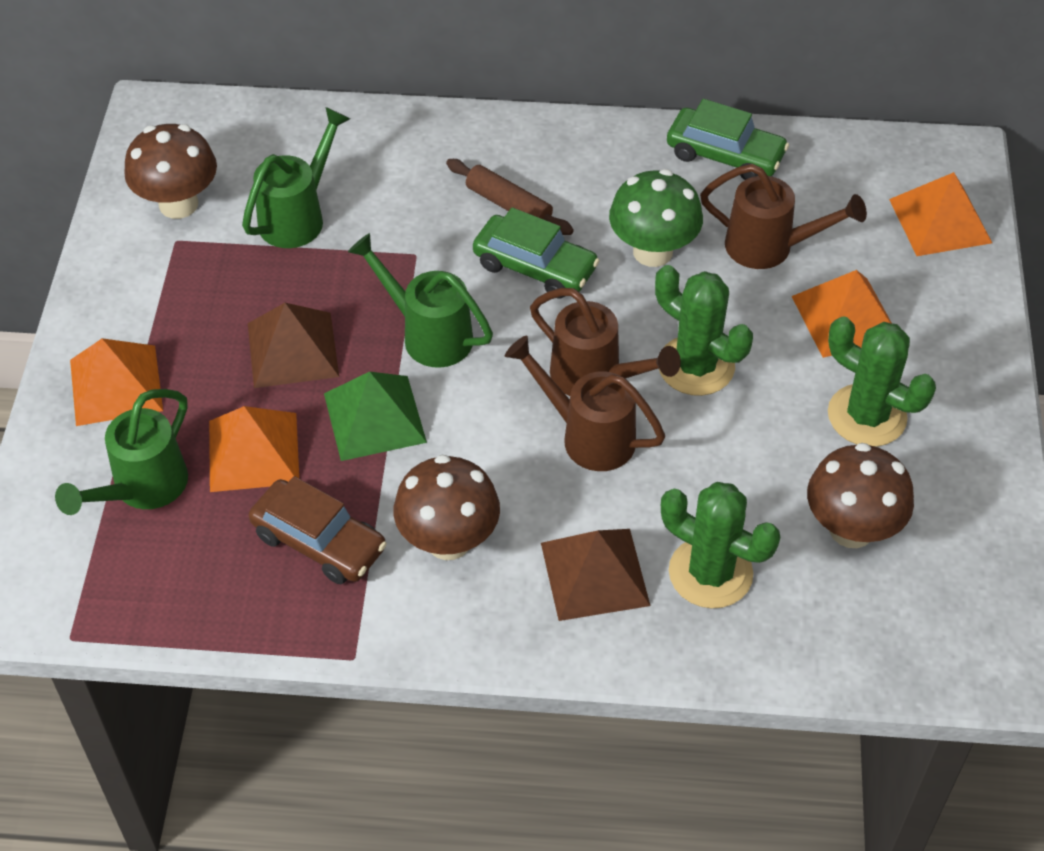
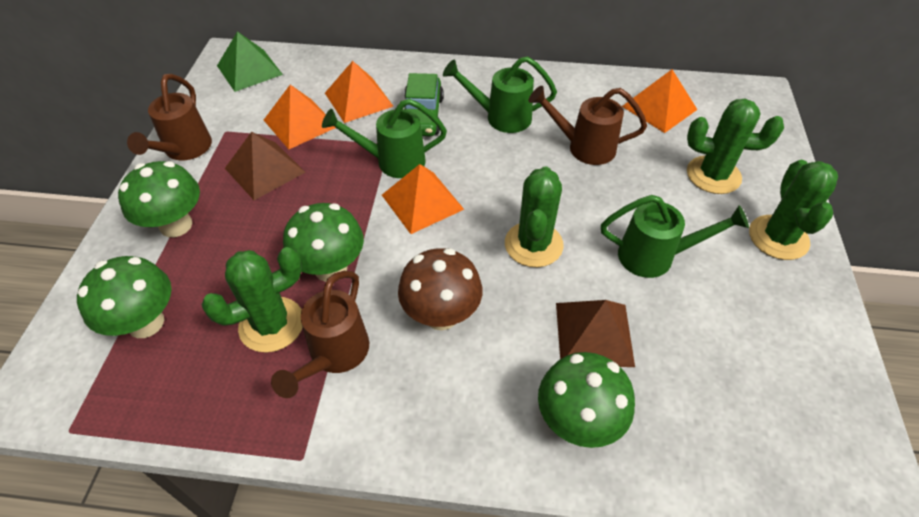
brown car: [249,476,387,584] = 1 -> none = 0
brown mushroom: [124,124,217,219] [394,455,500,560] [807,443,914,548] = 3 -> [398,248,482,330] = 1
brown rolling pin: [446,159,574,235] = 1 -> none = 0
green cactus: [655,265,753,396] [661,482,780,608] [828,316,936,447] = 3 -> [202,247,303,353] [505,166,564,267] [687,99,784,194] [749,160,838,260] = 4
green car: [473,207,600,299] [667,99,789,180] = 2 -> [404,73,444,136] = 1
green mushroom: [609,169,703,267] = 1 -> [77,256,171,338] [118,161,200,237] [283,203,364,282] [538,352,635,448] = 4

